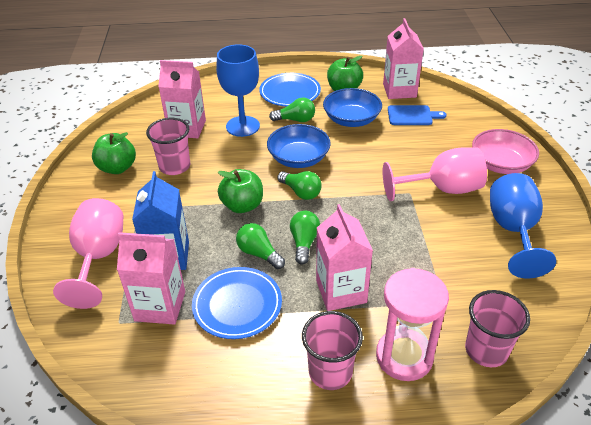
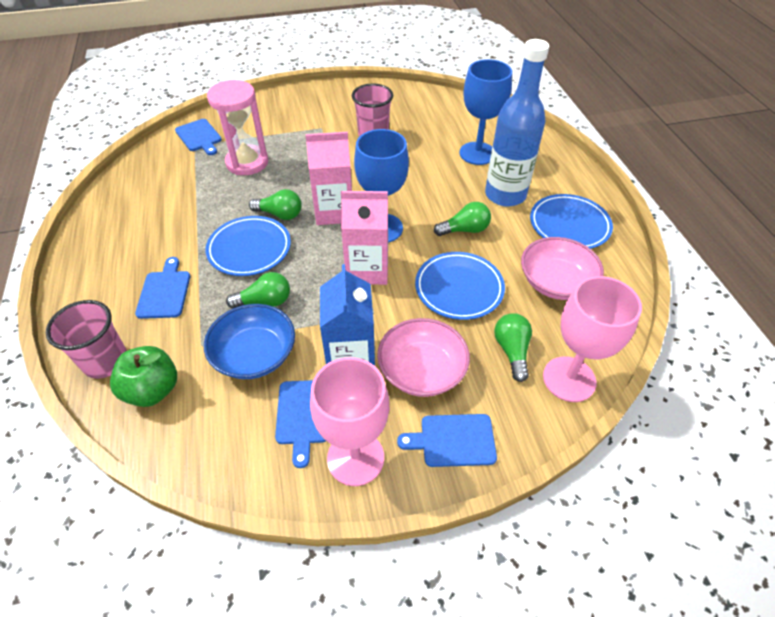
blue bottle: none = 0 -> [485,39,549,207] = 1
blue bowl: [267,124,331,168] [323,88,382,127] = 2 -> [204,304,295,379] = 1
blue cutting board: [388,105,446,125] = 1 -> [135,257,190,319] [175,119,222,155] [275,380,326,468] [397,414,497,467] = 4
blue plate: [192,267,282,339] [259,73,321,106] = 2 -> [205,216,291,276] [415,252,505,320] [530,194,613,249] = 3
green apple: [92,132,136,174] [218,169,263,213] [327,56,363,91] = 3 -> [110,346,177,407] = 1
pink bowl: [472,129,539,174] = 1 -> [377,318,470,397] [521,237,604,300] = 2
pink carton: [117,232,185,325] [158,60,206,138] [316,204,373,311] [383,18,424,99] = 4 -> [305,132,352,225] [341,191,388,285] = 2
pink cup: [146,118,190,175] [302,311,363,390] [465,290,530,367] = 3 -> [46,300,127,379] [352,83,393,137] = 2

